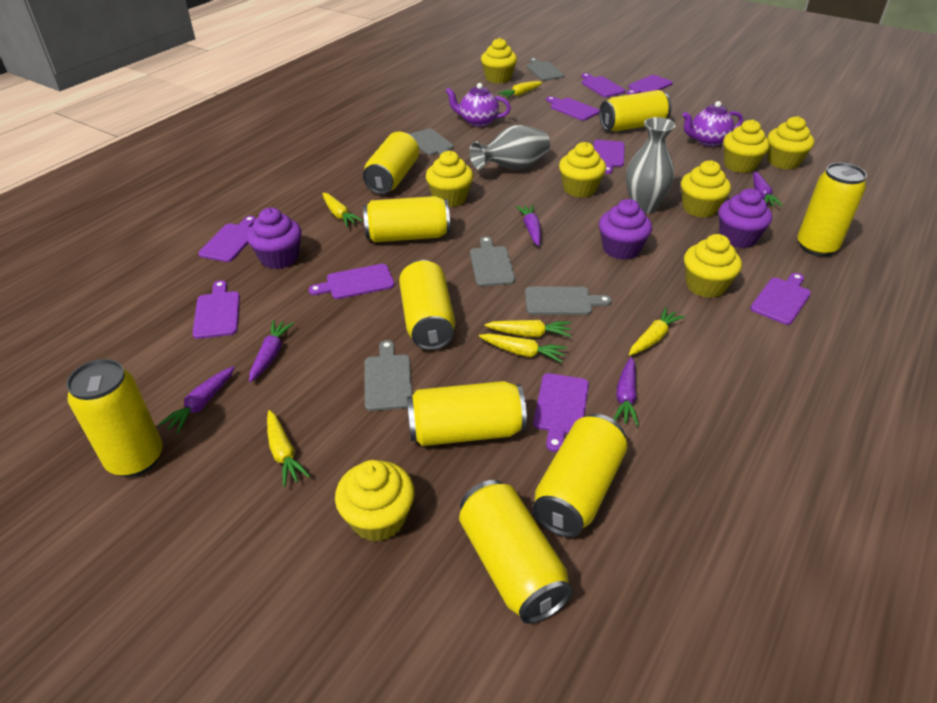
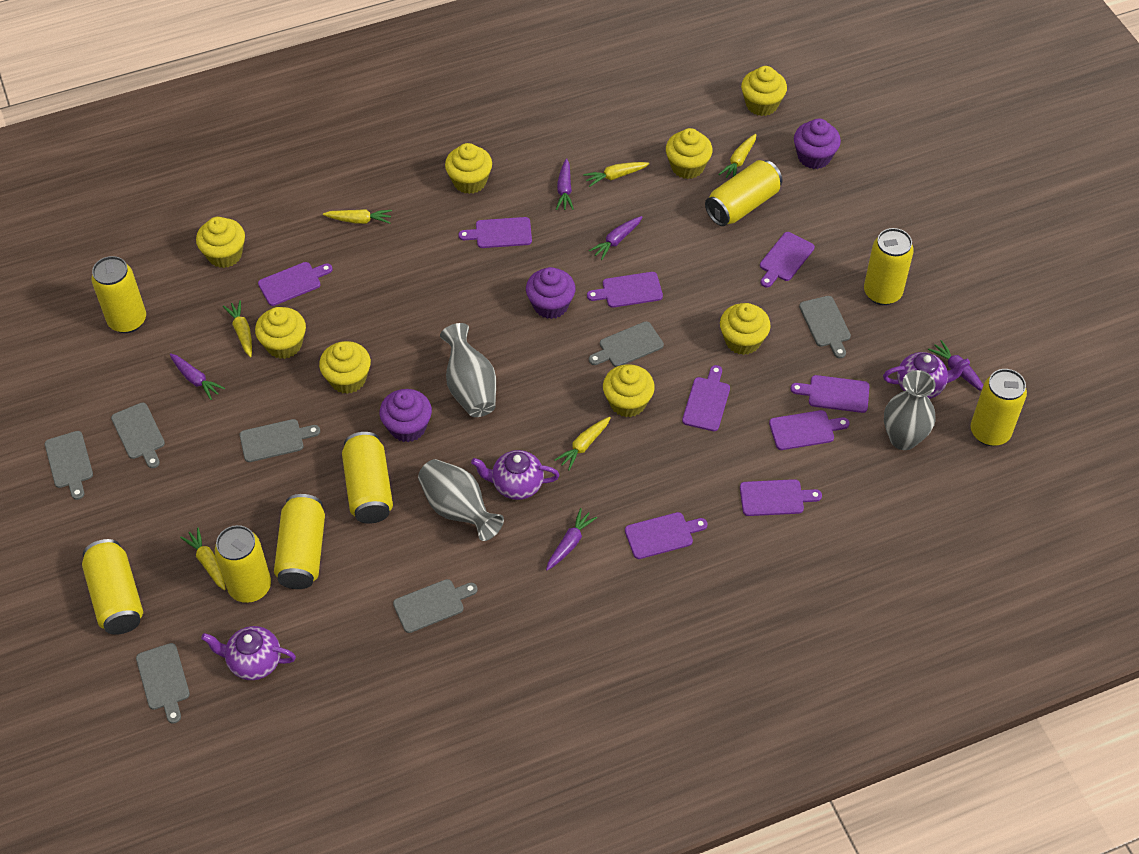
grey cutting board: [365,340,412,411] [410,128,454,155] [470,236,515,286] [525,287,612,315] [527,58,564,81] = 5 -> [45,431,93,500] [111,402,165,468] [136,643,190,724] [240,419,320,462] [393,579,478,633] [589,321,664,367] [799,296,851,358] = 7
grey vase: [469,125,550,170] [626,117,675,213] = 2 -> [418,459,504,541] [440,323,496,417] [884,370,936,450] = 3
purple teapot: [445,83,511,127] [682,101,743,147] = 2 -> [201,626,296,680] [471,450,560,500] [883,352,970,399] = 3
yellow can: [66,359,163,477] [363,131,419,194] [363,196,450,242] [399,260,455,350] [407,381,527,446] [459,480,573,624] [532,414,628,537] [599,90,672,132] [797,163,867,257] = 9 -> [82,539,143,635] [91,256,146,333] [215,525,271,603] [274,494,325,589] [342,432,393,524] [705,160,782,226] [864,228,914,305] [971,369,1027,446] = 8

